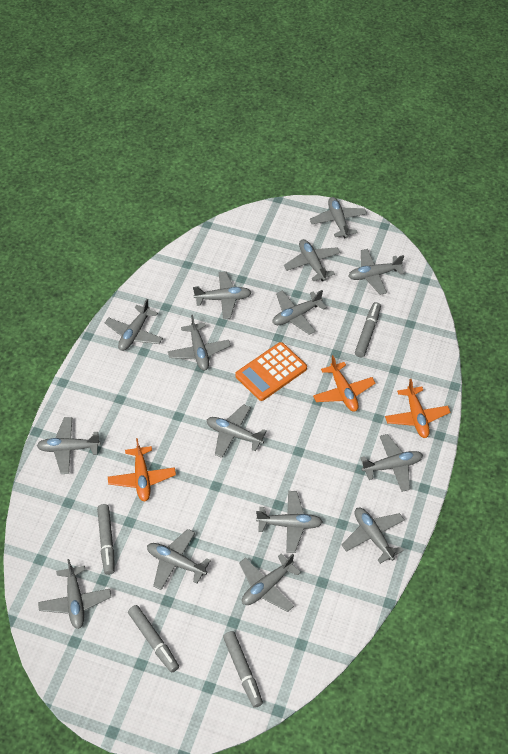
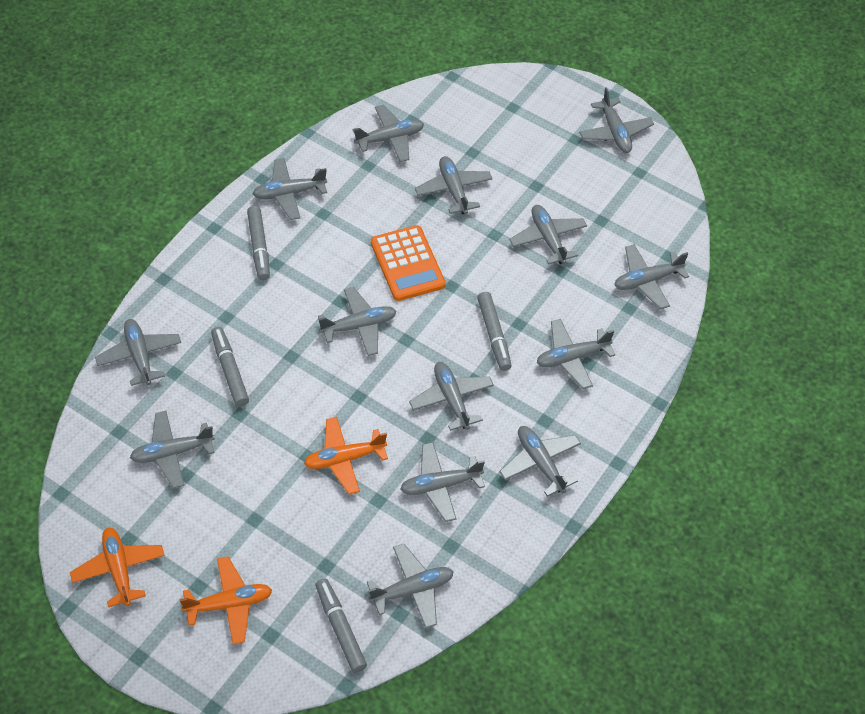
grey plane: [37,417,101,474] [38,559,111,629] [105,299,163,351] [147,529,211,590] [168,315,231,370] [193,271,252,319] [207,404,267,458] [239,553,301,612] [256,491,322,553] [273,290,327,335] [284,239,341,281] [310,197,367,239] [342,508,404,564] [349,249,404,295] [360,434,423,492] = 15 -> [95,319,181,386] [130,411,215,488] [253,158,327,220] [318,287,397,356] [353,105,424,162] [367,544,454,628] [400,442,485,522] [409,362,494,431] [415,156,493,214] [499,426,581,497] [509,205,587,265] [537,319,615,389] [579,87,654,153] [614,244,689,309] = 14

